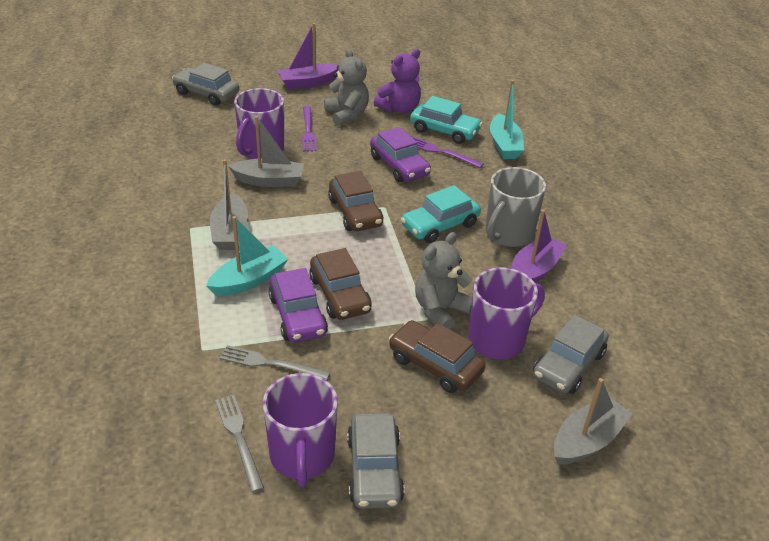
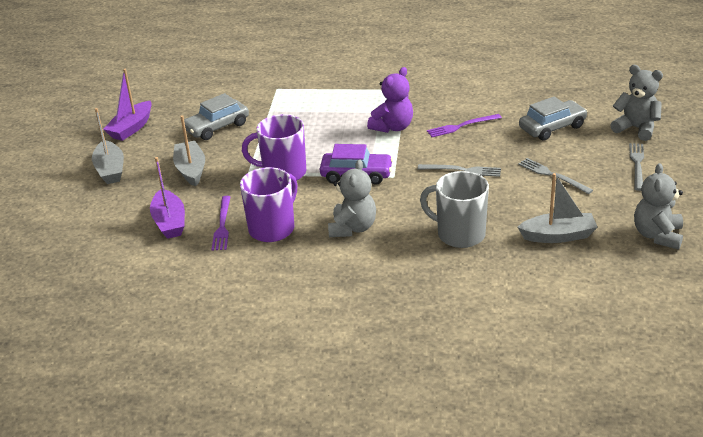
brown car: [309,248,372,320] [328,171,383,231] [389,320,486,393] = 3 -> none = 0
grey car: [172,63,239,106] [347,413,405,509] [533,315,609,394] = 3 -> [184,93,249,140] [519,97,588,141] = 2
grey fork: [215,395,264,493] [220,345,330,380] = 2 -> [418,164,501,177] [518,158,593,194] [629,143,644,191] = 3
grey teddy bear: [324,48,369,126] [415,232,473,330] = 2 -> [328,160,376,237] [610,65,663,141] [634,163,683,250] = 3
purple car: [269,268,328,343] [370,127,431,182] = 2 -> [320,144,393,185] = 1
purple mug: [234,88,284,159] [263,373,338,487] [468,267,545,359] = 3 -> [240,167,297,242] [242,114,306,181] = 2
turquoise boat: [206,216,288,296] [490,80,524,159] = 2 -> none = 0
turquoise car: [401,185,481,243] [410,96,483,144] = 2 -> none = 0

